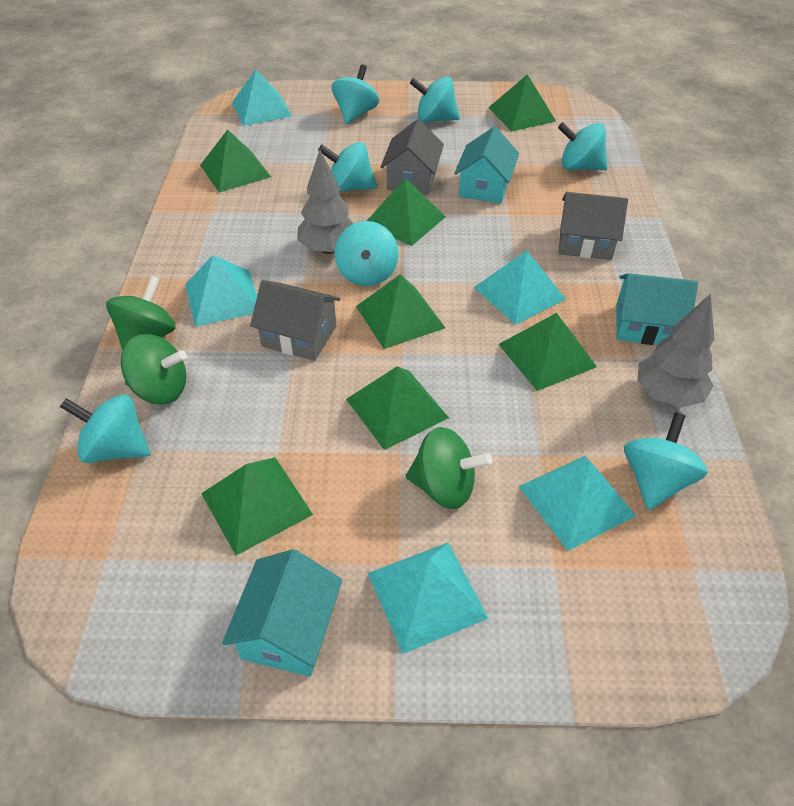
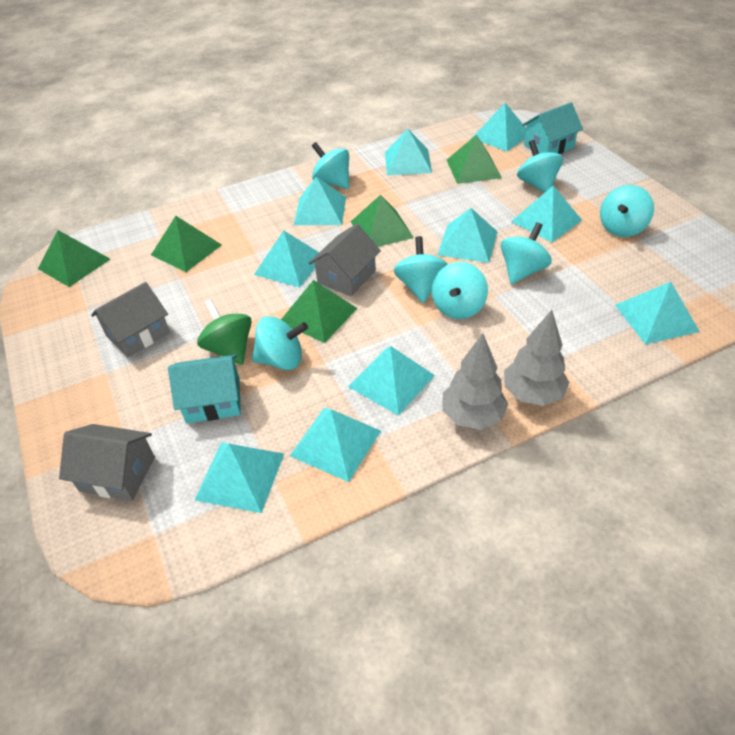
green pyramid: [200,130,271,192] [201,457,313,555] [346,366,449,450] [356,274,445,349] [367,178,446,246] [488,74,556,131] [499,313,597,391] = 7 -> [38,230,110,287] [151,216,222,272] [281,280,357,343] [351,195,414,247] [447,135,502,184] = 5
green spinning top: [106,276,176,350] [121,334,187,405] [406,427,492,509] = 3 -> [197,299,252,365] = 1
turquoise house: [222,549,342,677] [454,127,519,204] [616,273,698,345] = 3 -> [168,354,241,423] [522,102,583,154] = 2
turquoise pyramid: [185,255,257,327] [232,70,292,126] [368,542,488,654] [474,250,566,325] [519,456,636,551] = 5 -> [195,443,284,513] [254,230,319,288] [290,408,381,482] [294,177,346,225] [348,346,435,416] [385,129,432,176] [437,208,498,263] [472,103,526,152] [511,185,582,242] [615,282,700,344] = 10

